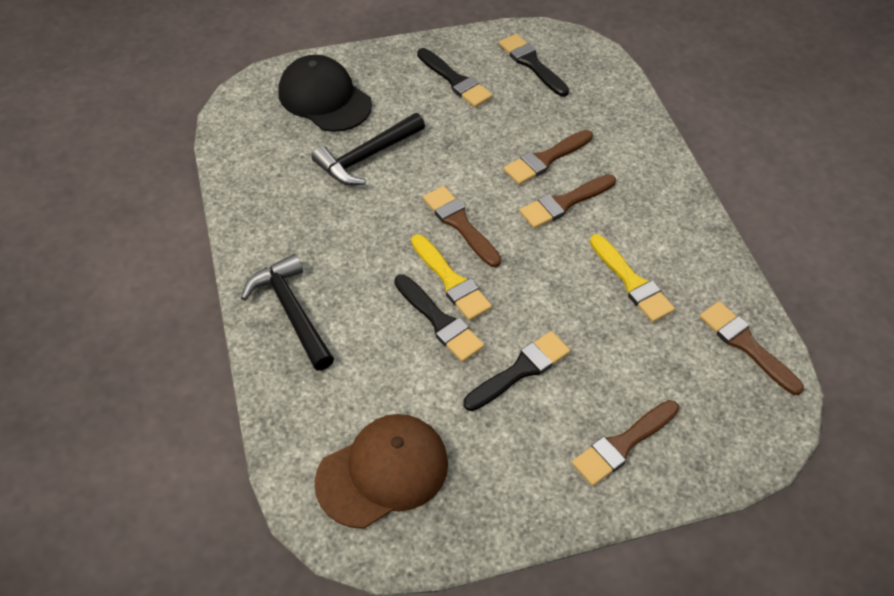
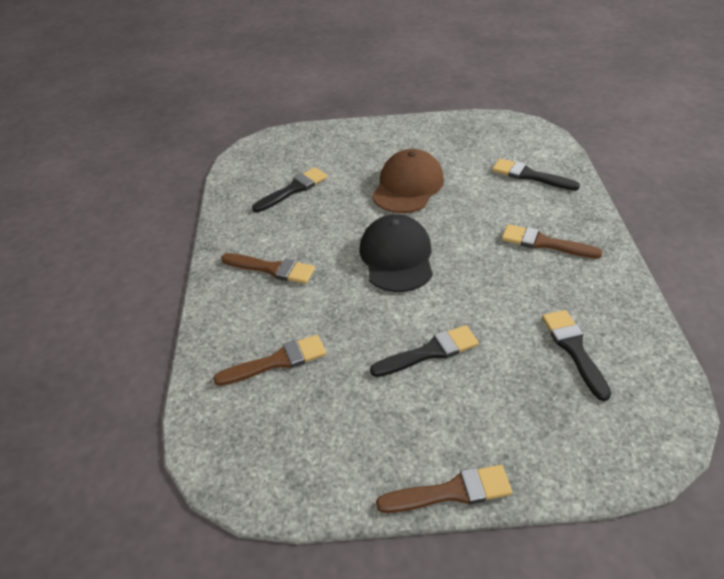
black hammer: [241,254,334,370] [311,113,425,185] = 2 -> none = 0
brown brush: [423,186,501,267] [504,130,593,185] [519,174,616,229] [572,400,679,486] [699,301,804,395] = 5 -> [213,335,326,386] [221,253,315,284] [376,465,512,513] [502,224,603,259] = 4
yellow brush: [411,234,492,321] [590,234,675,322] = 2 -> none = 0

